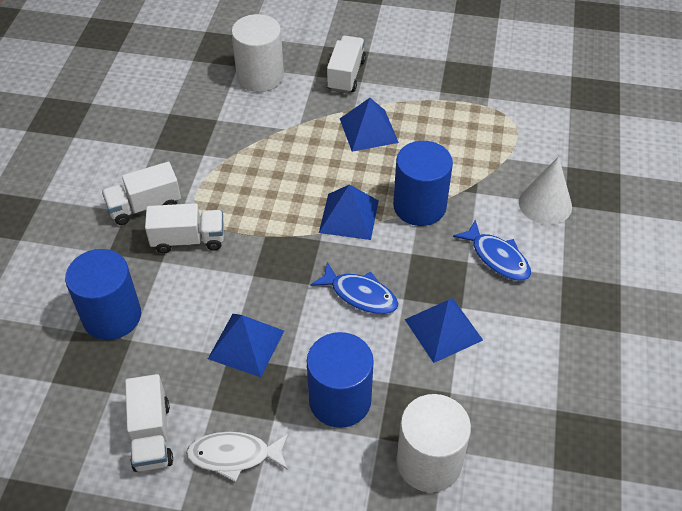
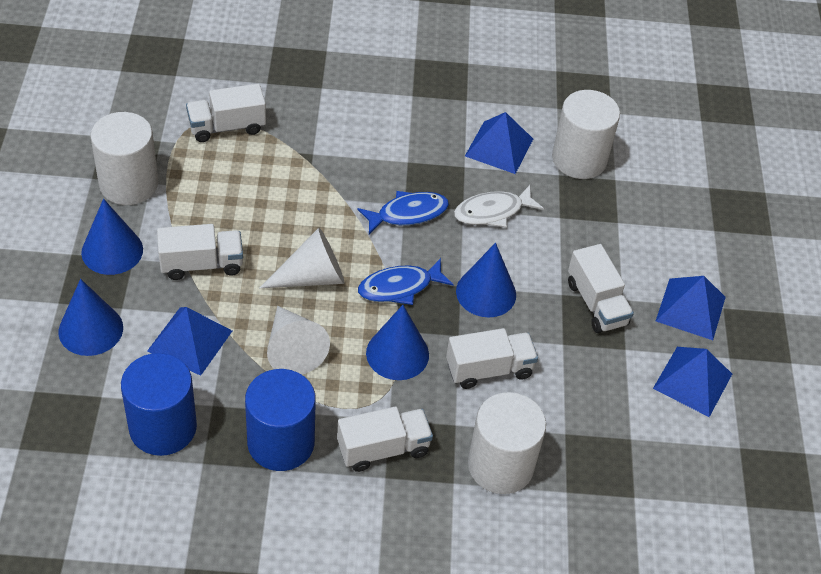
blue cone: none = 0 -> [59,279,123,356] [81,199,143,275] [366,305,429,380] [456,243,516,318] = 4
blue cylinder: [65,249,141,340] [307,332,374,428] [393,141,453,226] = 3 -> [121,353,197,456] [245,369,316,471] = 2
white cone: [519,156,572,225] = 1 -> [260,228,344,288] [267,306,330,375] = 2
white cylinder: [231,14,284,92] [397,394,471,492] = 2 -> [91,112,158,205] [468,392,546,494] [552,90,620,179] = 3
white truck: [102,162,181,225] [125,374,173,472] [145,203,224,253] [327,36,366,93] = 4 -> [157,224,243,280] [186,84,266,142] [337,407,433,472] [446,328,538,389] [568,244,634,333] = 5

